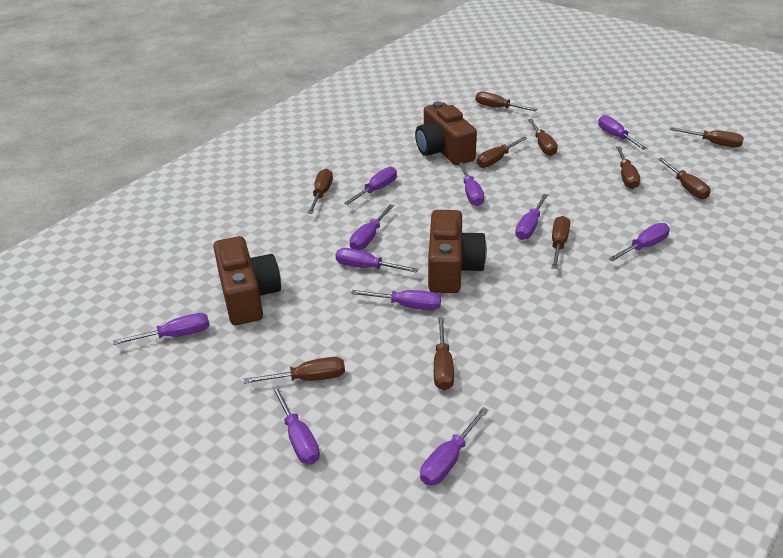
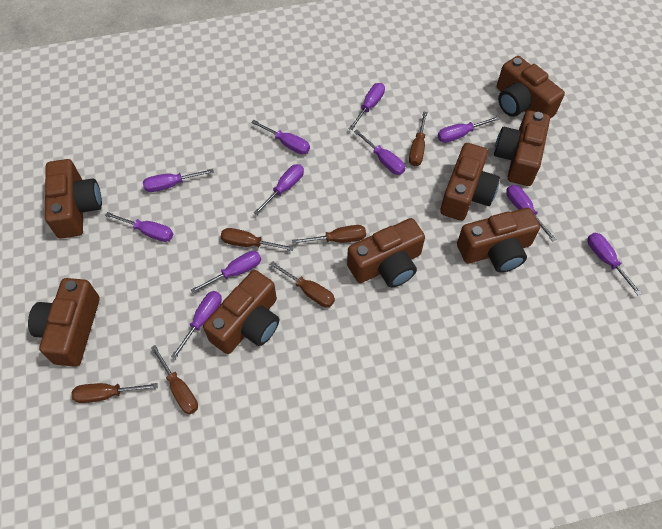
brown camera: [213,236,281,325] [415,101,477,165] [428,210,487,293] = 3 -> [28,278,99,367] [45,159,102,239] [203,270,279,354] [347,218,425,288] [440,143,500,221] [457,208,540,273] [494,110,550,186] [497,56,565,118] = 8
brown screwdriver: [244,357,345,384] [307,169,333,214] [434,317,454,390] [476,92,537,111] [477,137,527,168] [528,119,558,156] [552,216,570,269] [616,147,640,189] [658,158,710,199] [670,127,744,148] = 10 -> [71,383,158,403] [151,345,198,415] [221,228,294,251] [269,261,335,307] [292,225,366,244] [409,111,428,166] = 6

